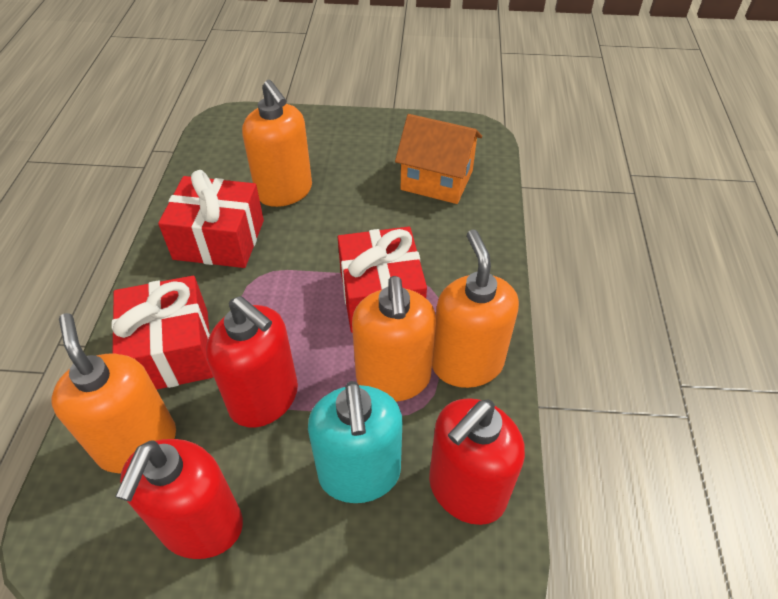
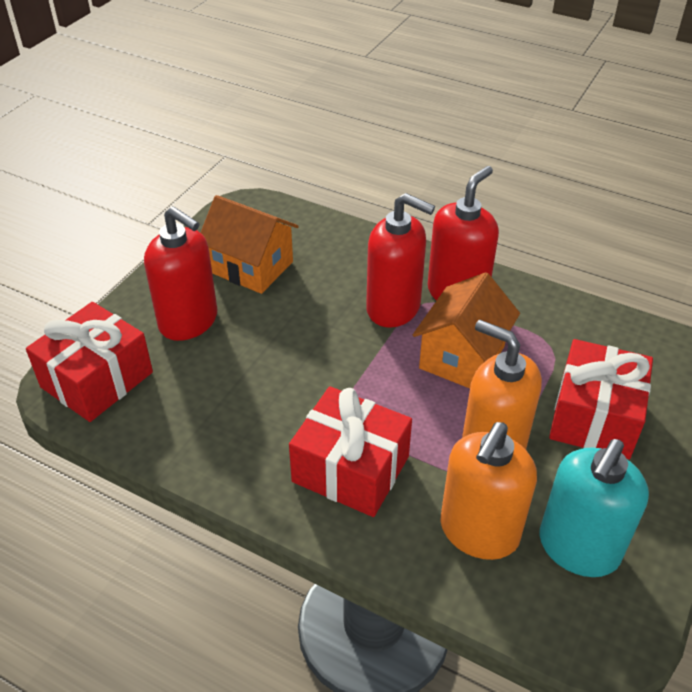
orange house: [395,114,482,204] = 1 -> [200,195,299,294] [413,272,520,388] = 2
orange soap dispenser: [51,313,176,473] [242,80,312,207] [352,276,436,402] [432,229,519,388] = 4 -> [441,422,537,560] [462,320,542,450] = 2

